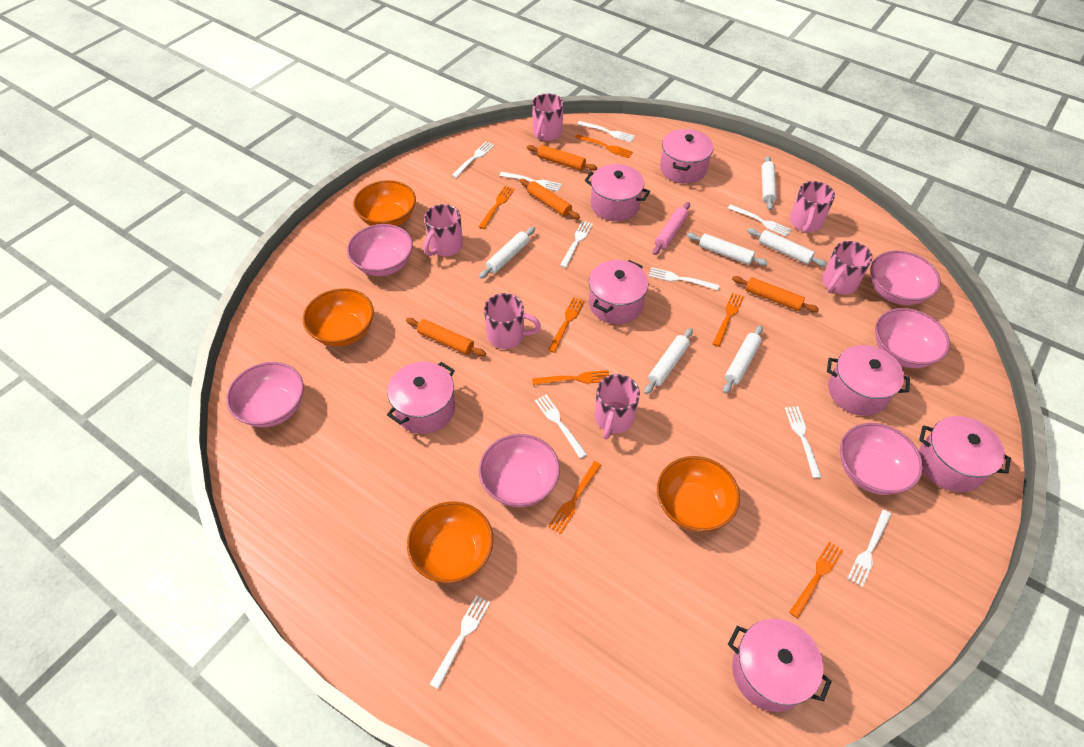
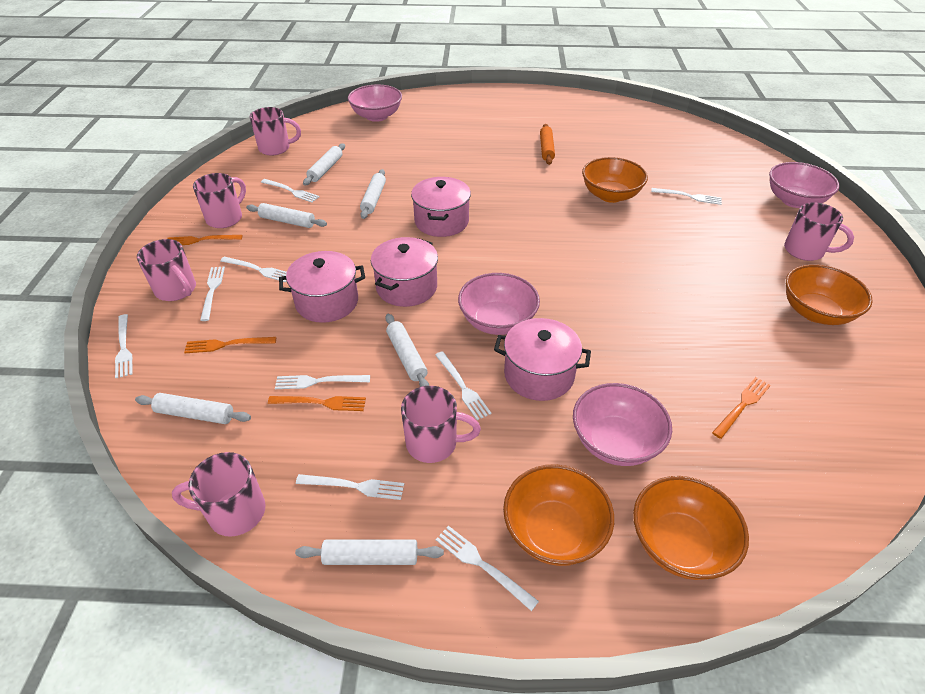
orange fork: [479,186,515,229] [532,370,609,385] [548,297,585,353] [548,461,602,534] [575,134,633,158] [712,292,744,347] [789,541,843,618] = 7 -> [167,235,242,245] [184,337,276,353] [268,396,366,411] [712,377,771,439] = 4
orange rolling pin: [406,318,486,357] [520,179,580,219] [527,145,597,171] [732,276,819,312] = 4 -> [540,124,555,165] = 1
pink bowl: [226,362,304,427] [347,224,413,276] [479,434,560,507] [840,423,923,495] [871,251,941,305] [875,308,950,368] = 6 -> [348,85,402,122] [458,273,540,335] [573,383,672,466] [769,162,839,208] = 4
pink pot: [387,362,455,434] [585,164,650,221] [589,260,648,324] [660,129,714,184] [728,619,832,712] [827,345,910,416] [919,416,1011,492] = 7 -> [279,251,365,323] [371,237,438,307] [411,177,471,237] [494,318,591,401] = 4
pink rolling pin: [653,202,690,255] = 1 -> none = 0
white fork: [429,595,490,689] [452,141,494,178] [500,172,562,191] [535,395,587,458] [560,221,593,268] [577,121,635,142] [649,267,720,290] [728,204,791,237] [785,406,822,478] [847,510,891,587] = 10 -> [115,314,133,378] [200,266,225,321] [220,256,287,282] [261,179,319,203] [275,375,370,389] [296,474,404,500] [435,351,492,420] [436,526,539,611] [651,188,722,205] = 9

